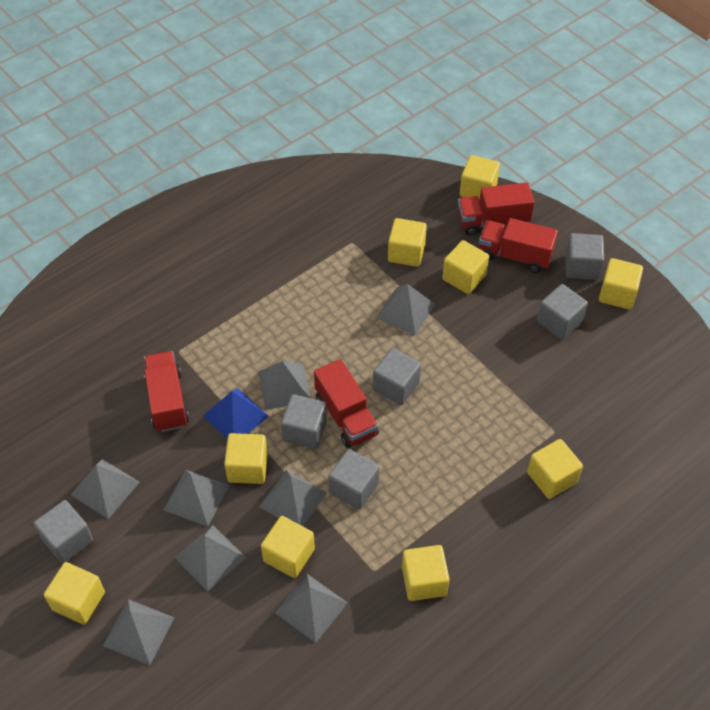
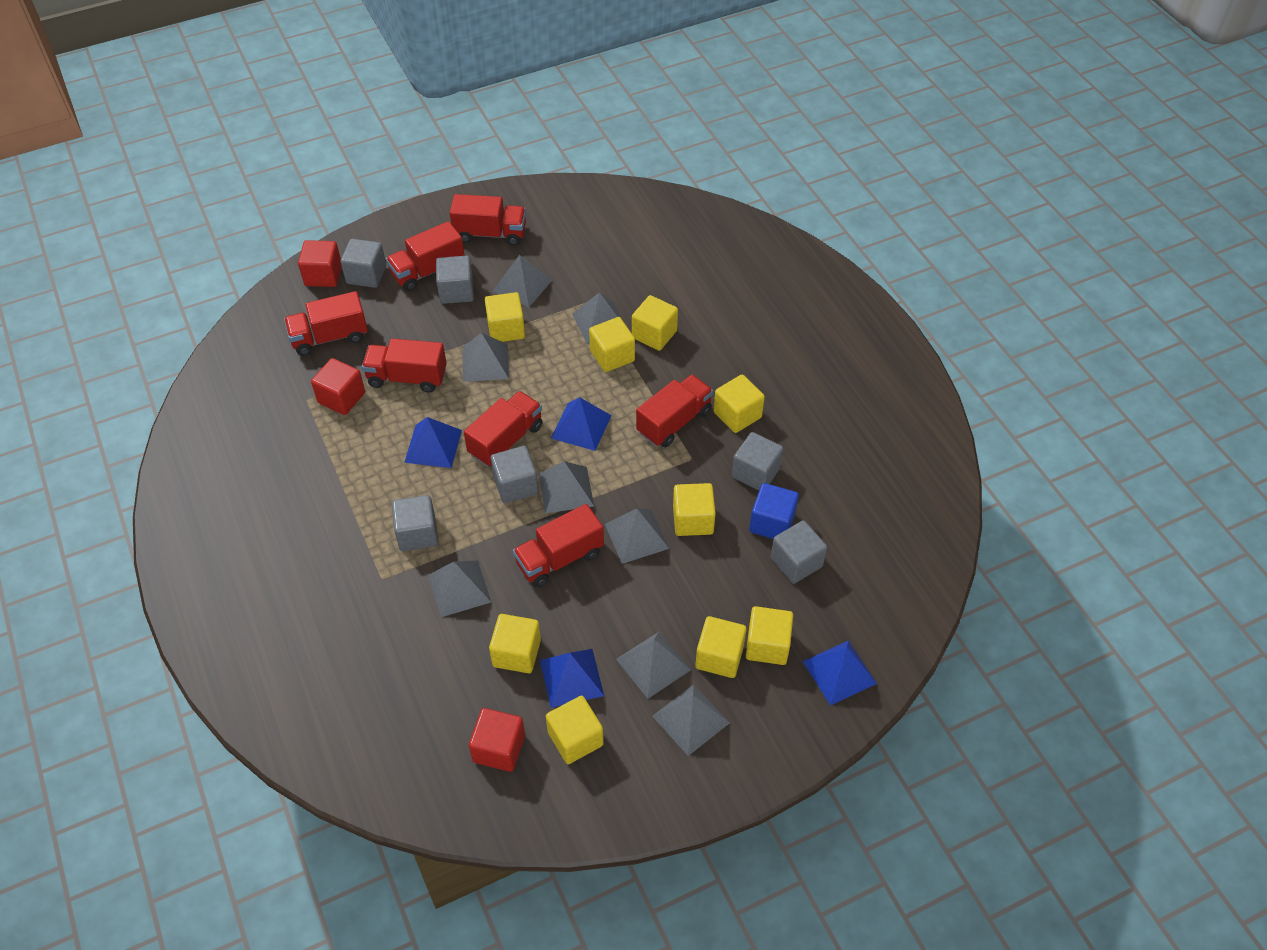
blue cube: none = 0 -> [749,483,799,539] = 1
blue pyramid: [203,388,269,439] = 1 -> [404,417,462,468] [540,649,604,708] [551,397,612,451] [803,640,877,706] = 4
red cube: none = 0 -> [298,240,342,287] [311,358,365,415] [469,708,525,772] = 3
red truck: [144,351,189,432] [314,359,379,448] [458,182,534,235] [479,218,558,273] = 4 -> [284,291,368,356] [362,338,447,393] [386,221,465,291] [450,194,526,246] [464,391,543,467] [513,504,604,587] [636,375,713,448] = 7

